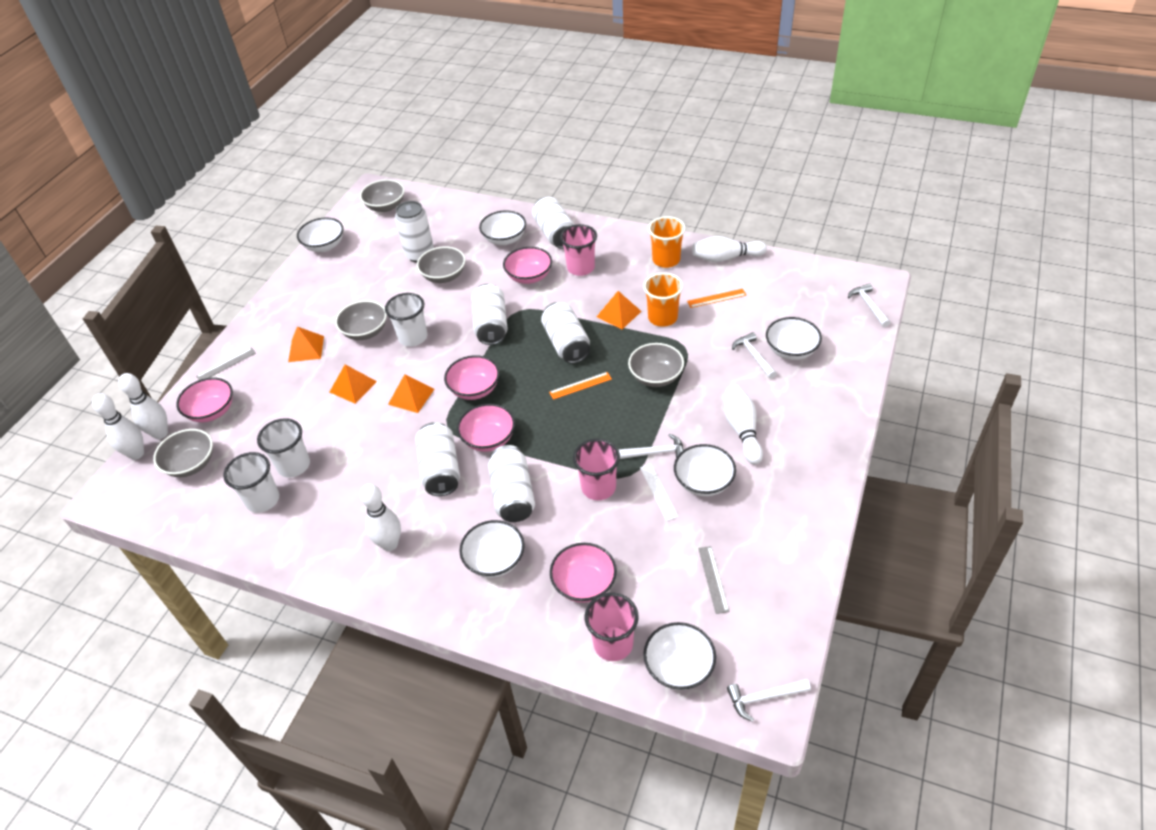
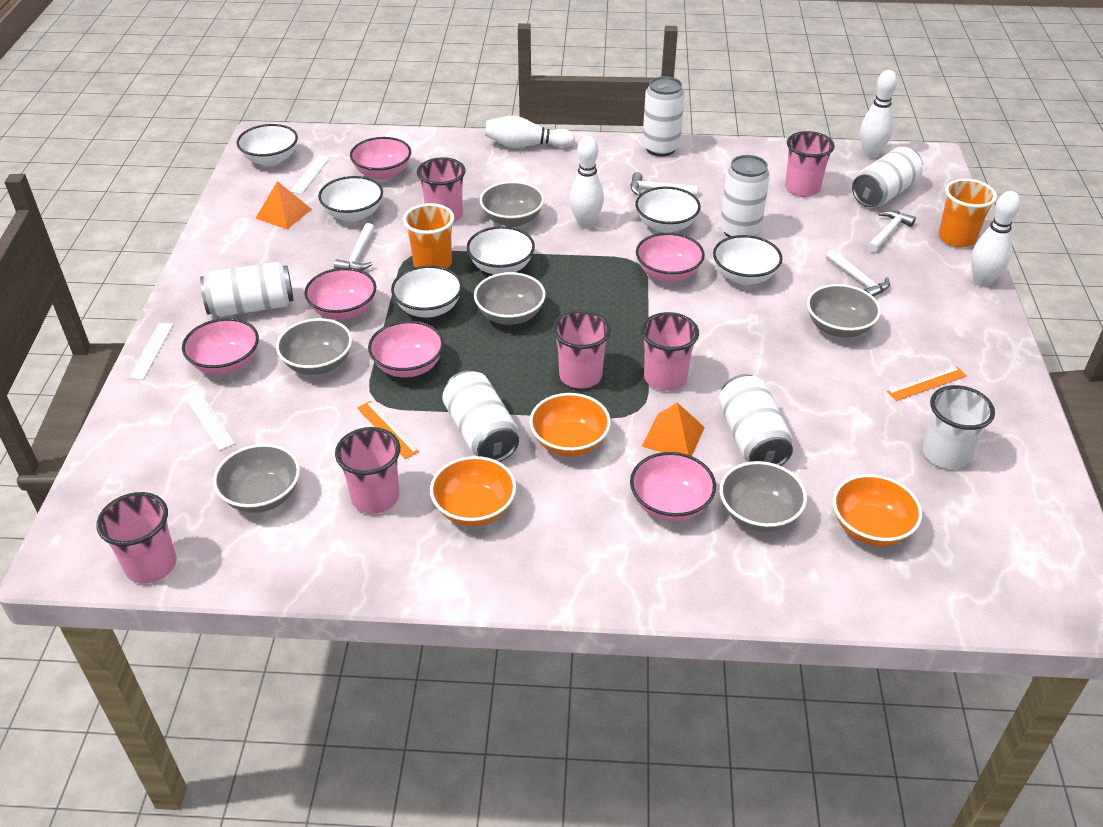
grey bowl: [153,429,213,477] [335,300,387,340] [360,179,405,212] [417,246,465,283] [628,343,684,387] = 5 -> [213,444,300,513] [276,318,352,375] [474,272,546,325] [480,181,544,227] [720,461,807,532] [807,284,881,338] = 6
grey ruler: [196,347,256,380] [698,546,729,614] = 2 -> none = 0
orange bowl: none = 0 -> [430,456,516,526] [529,393,611,457] [833,474,922,546] = 3
orange pyramid: [288,327,324,362] [330,364,377,404] [388,374,434,413] [597,291,641,329] = 4 -> [255,181,312,229] [642,403,705,456] = 2
pink bowl: [176,378,233,422] [444,355,500,400] [457,404,515,452] [503,247,552,284] [550,543,617,603] = 5 -> [182,318,259,375] [304,268,376,320] [350,137,411,180] [368,321,444,377] [630,452,716,522] [636,233,705,282] = 6
pink cup: [560,224,597,276] [573,439,620,500] [585,592,639,661] = 3 -> [96,492,177,584] [335,427,400,514] [417,157,466,223] [553,310,611,389] [641,312,699,391] [785,131,835,197] = 6
white bowling pin: [92,393,144,460] [119,373,168,439] [360,484,401,551] [692,236,767,262] [724,385,763,465] = 5 -> [485,116,575,148] [569,136,604,229] [860,70,897,159] [971,191,1020,287] = 4
white cup: [223,452,279,513] [257,418,310,478] [385,293,427,347] = 3 -> [923,385,995,469] = 1
white ruler: [640,464,678,521] = 1 -> [129,323,173,380] [185,391,235,450] [290,155,330,194] = 3

